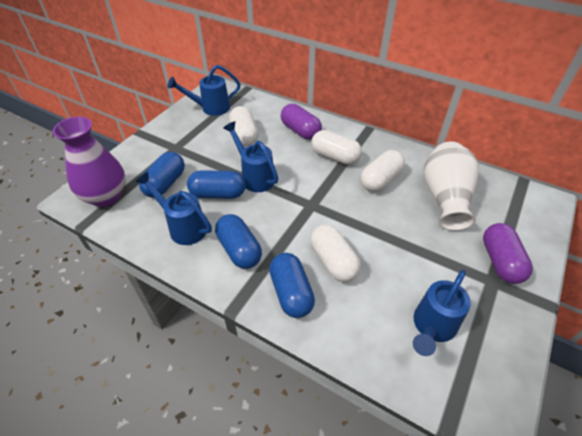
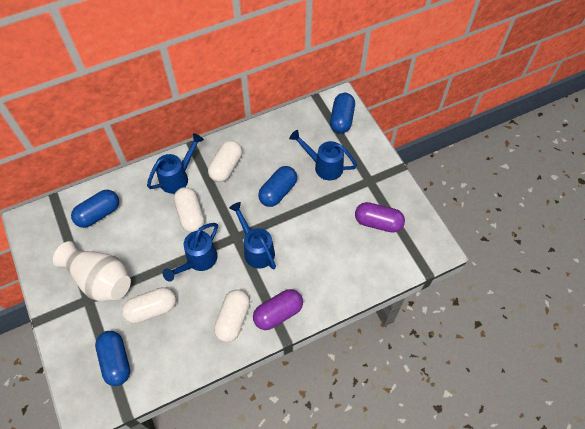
purple vase: [53,117,126,207] = 1 -> none = 0

